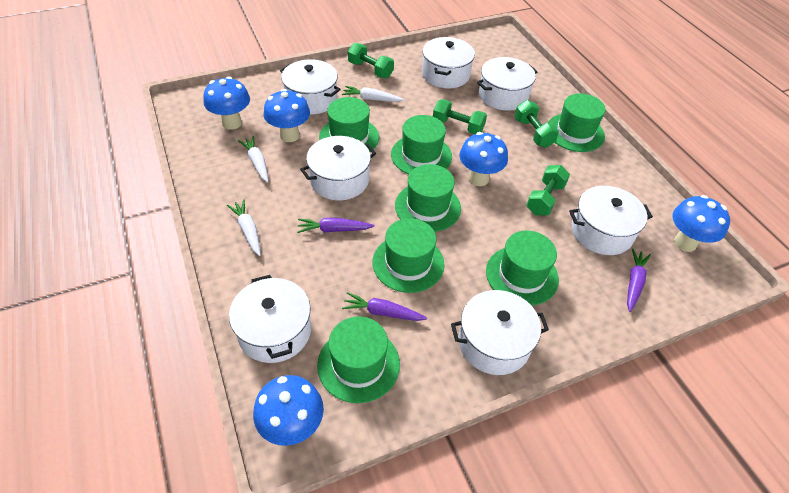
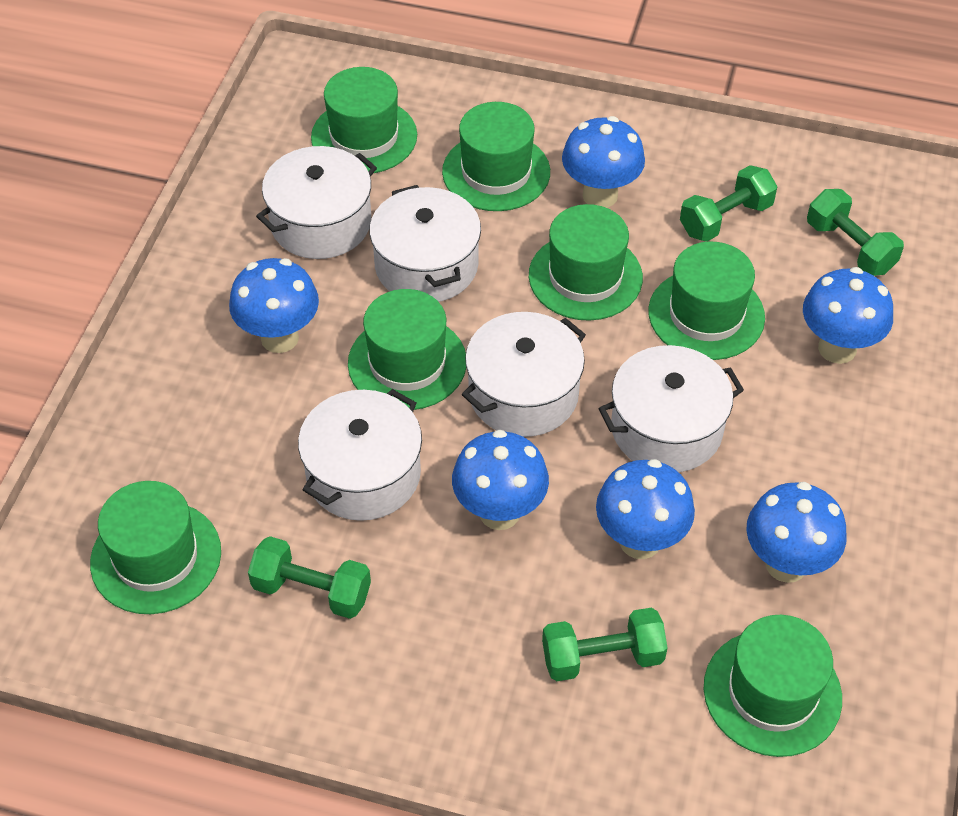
blue mushroom: [203,77,250,130] [253,375,324,446] [263,89,310,142] [459,132,508,186] [673,195,730,252] = 5 -> [229,258,319,353] [452,430,549,530] [562,116,645,208] [596,459,695,559] [746,482,847,583] [803,267,893,364] = 6
purple carrot: [297,218,374,233] [342,292,427,321] [627,249,651,312] = 3 -> none = 0
white carrot: [227,199,261,256] [238,136,268,183] [342,86,404,102] = 3 -> none = 0
white pot: [229,275,311,363] [280,59,341,115] [300,136,376,200] [422,37,475,88] [451,290,549,375] [477,57,537,111] [569,186,653,255] = 7 -> [256,146,377,259] [298,389,422,521] [369,185,481,302] [462,312,586,437] [598,345,744,472] = 5

